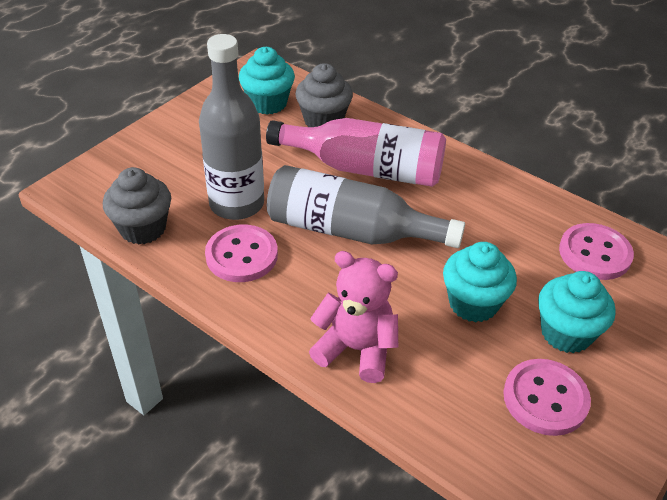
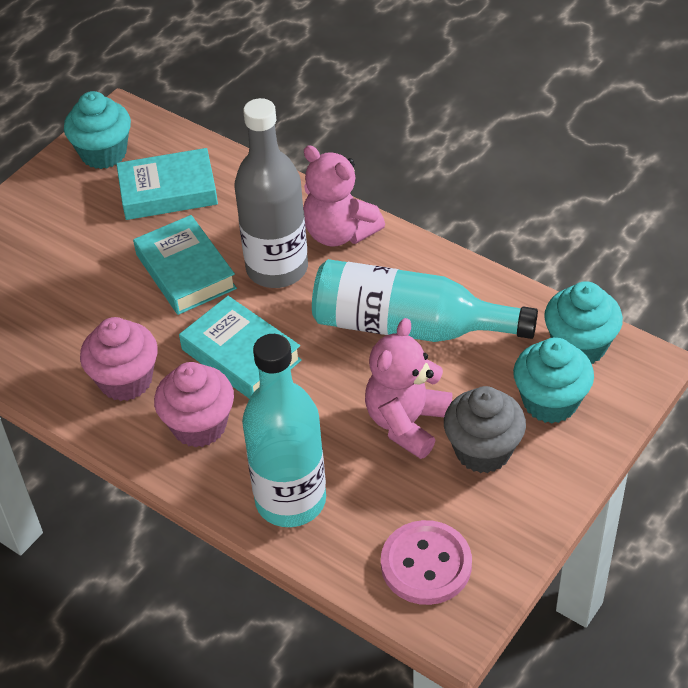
grey bottle: [199,34,264,220] [267,165,465,248] = 2 -> [234,98,308,288] = 1
grey cupcake: [103,167,171,244] [295,63,353,127] = 2 -> [444,386,526,473] = 1
pink bottle: [266,118,446,187] = 1 -> none = 0
pink button: [205,225,278,282] [503,359,591,436] [559,223,634,280] = 3 -> [381,520,472,605] = 1
pink cupcake: none = 0 -> [80,317,158,401] [154,362,234,448] = 2
pink teddy bear: [309,251,398,383] = 1 -> [303,145,385,247] [365,318,452,459] = 2
turquoise book: none = 0 -> [116,148,218,220] [133,215,237,315] [179,296,302,399] = 3
turquoise bottle: none = 0 -> [242,334,326,527] [312,259,538,342] = 2

